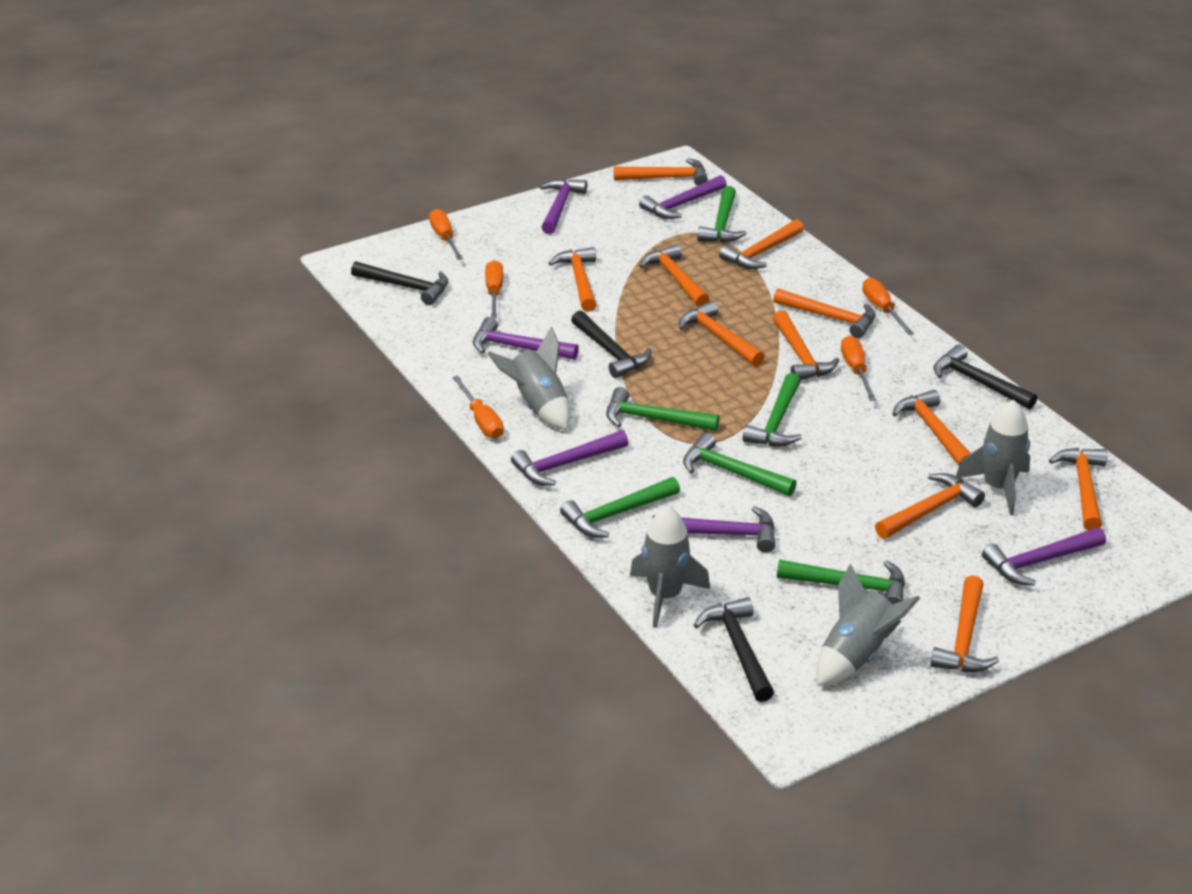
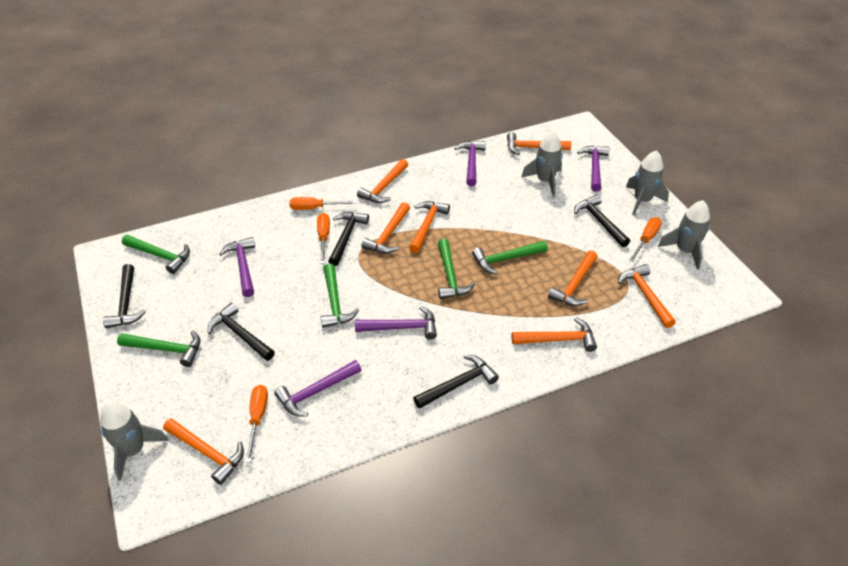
black hammer: [351,261,449,305] [571,311,651,378] [694,597,774,702] [934,345,1037,409] = 4 -> [103,264,146,328] [208,303,275,361] [328,212,369,266] [413,355,499,409] [574,195,630,247] = 5
green hammer: [560,477,680,538] [606,387,719,431] [683,433,797,496] [697,186,747,242] [743,373,802,446] [777,560,905,604] = 6 -> [117,331,200,367] [122,235,190,274] [321,263,359,328] [438,239,475,299] [472,241,548,274] = 5
orange hammer: [548,247,597,312] [614,158,708,186] [639,244,709,307] [679,301,765,366] [719,219,804,269] [773,288,875,338] [773,310,839,380] [875,473,985,539] [892,390,971,466] [930,575,999,672] [1049,448,1107,530] = 11 -> [163,418,244,485] [357,159,408,203] [361,202,410,253] [409,201,450,253] [507,132,571,155] [512,317,597,352] [548,250,598,306] [618,264,676,328] = 8
orange screwdriver: [429,209,463,260] [452,376,504,439] [485,260,503,318] [841,336,876,401] [862,278,914,335] = 5 -> [245,385,268,462] [289,197,357,210] [317,213,330,264] [629,217,662,262] = 4
purple hammer: [473,317,579,360] [511,430,628,486] [540,179,587,234] [639,175,727,219] [652,506,775,553] [982,527,1106,586] = 6 -> [219,237,255,297] [274,360,361,417] [355,306,437,339] [454,141,486,186] [577,146,609,192] = 5

